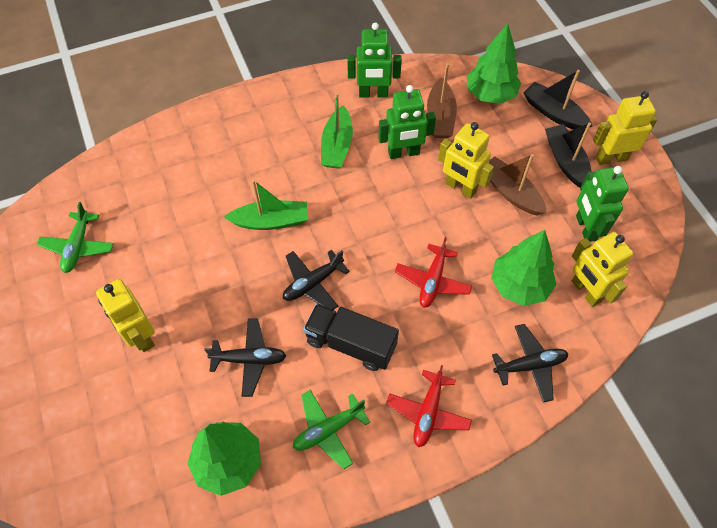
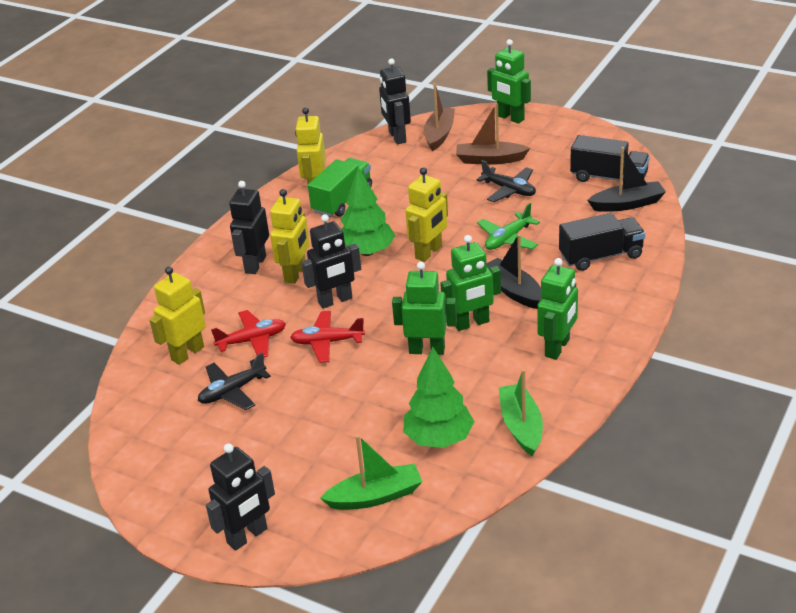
black plane: [204,319,286,397] [283,250,350,310] [492,324,568,403] = 3 -> [198,353,271,410] [476,160,536,202] = 2
black robot: none = 0 -> [206,443,275,551] [229,181,269,274] [301,214,361,309] [379,58,411,144] = 4
black truck: [303,304,399,371] = 1 -> [559,213,645,271] [570,135,650,182] = 2
green plane: [37,202,114,273] [293,390,370,469] = 2 -> [477,203,540,250] = 1
green robot: [347,22,402,98] [378,85,436,159] [576,166,629,242] = 3 -> [392,262,457,355] [440,235,501,331] [487,39,531,124] [537,258,578,360] = 4
green tree: [187,422,261,496] [467,23,521,104] [491,230,556,306] = 3 -> [341,167,396,256] [403,347,474,448] = 2
green truck: none = 0 -> [308,158,372,217] = 1

